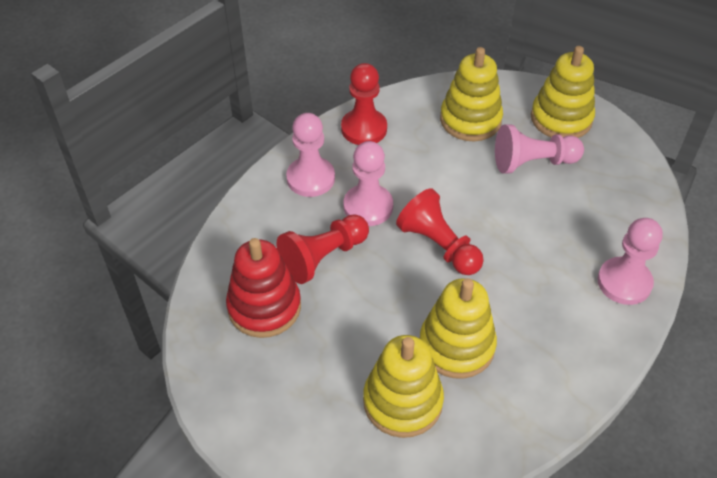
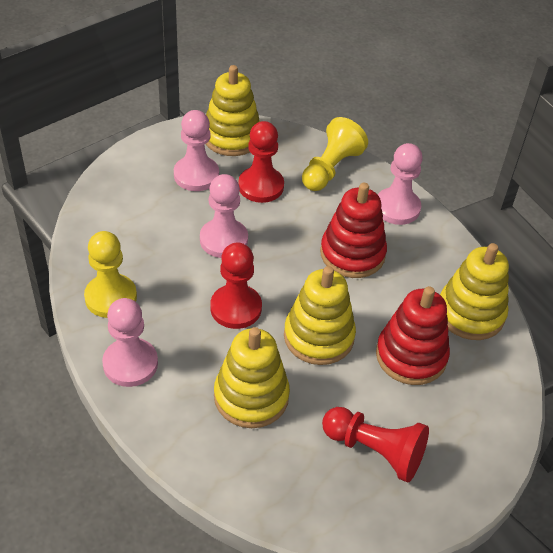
red stacking toy: [226,238,301,338] = 1 -> [320,183,387,278] [376,286,450,385] = 2
yellow pawn: none = 0 -> [84,231,137,318] [302,117,368,191] = 2

